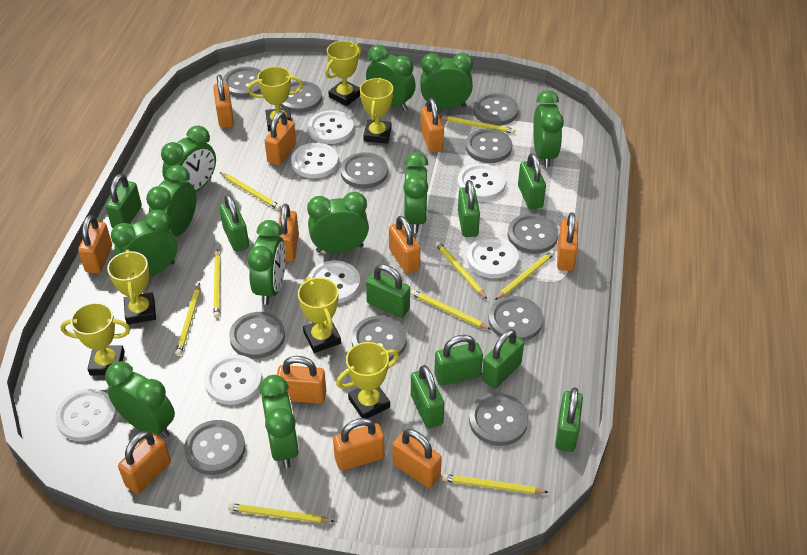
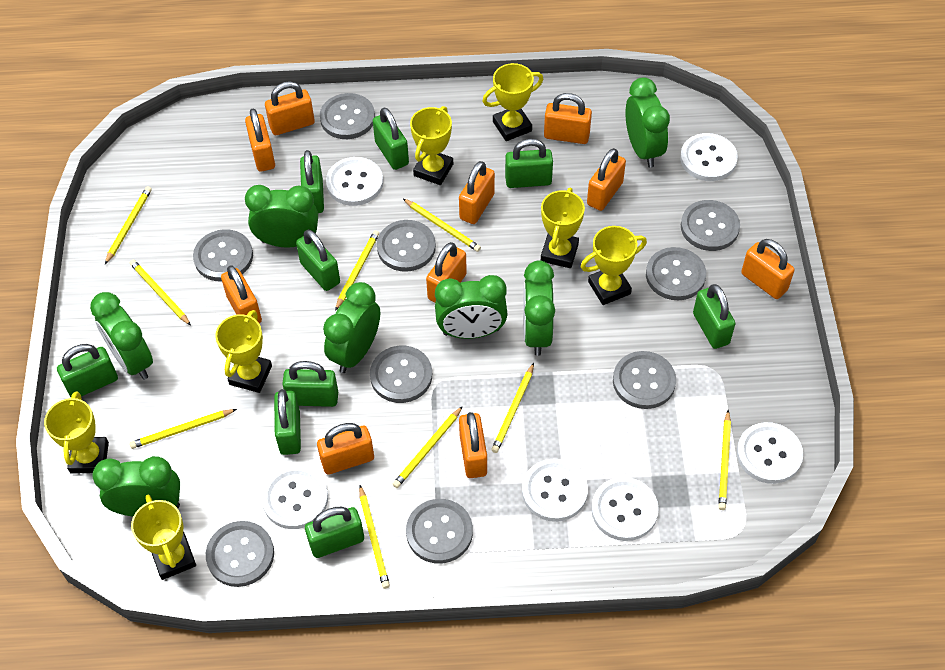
green clock: [105,361,175,438] [111,210,178,276] [146,165,196,237] [161,125,216,191] [248,220,286,305] [259,375,299,468] [307,191,369,253] [366,44,416,111] [403,152,428,233] [420,53,473,109] [533,90,564,167] = 11 -> [90,292,153,380] [92,456,180,517] [245,185,318,248] [323,282,380,373] [435,275,508,339] [523,260,555,356] [625,77,670,168] = 7
grey button: [184,420,245,475] [223,67,261,98] [229,312,285,359] [280,81,322,113] [340,152,388,189] [352,316,407,361] [466,128,512,163] [469,393,528,446] [473,93,518,126] [488,296,543,341] [508,214,558,254] = 11 -> [193,229,253,282] [206,521,274,587] [320,93,375,139] [370,346,432,403] [377,220,436,272] [406,499,473,564] [613,351,676,409] [646,247,706,300] [681,200,740,251] = 9
orange padlock: [78,215,112,274] [118,431,171,494] [213,75,234,128] [265,111,296,166] [277,356,326,404] [278,204,299,262] [333,418,385,471] [389,216,420,274] [393,429,442,488] [421,98,444,152] [557,212,578,271] = 11 -> [221,265,262,323] [245,108,275,172] [265,81,315,135] [317,423,374,475] [426,242,467,303] [459,161,495,224] [459,412,487,478] [544,93,592,144] [587,148,626,211] [741,239,795,299] = 10
white button: [55,389,117,441] [204,355,262,405] [291,143,338,178] [308,110,354,144] [308,260,360,303] [457,164,506,201] [467,237,519,278] = 7 -> [262,466,328,529] [326,157,383,206] [522,459,588,522] [591,477,659,541] [680,133,738,181] [737,422,803,484] = 6

